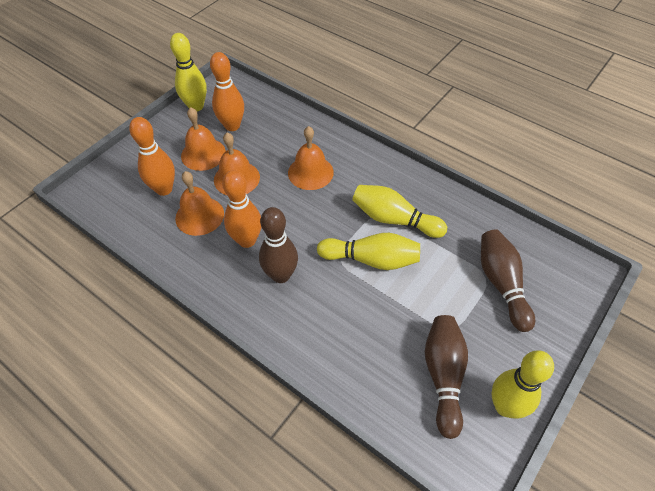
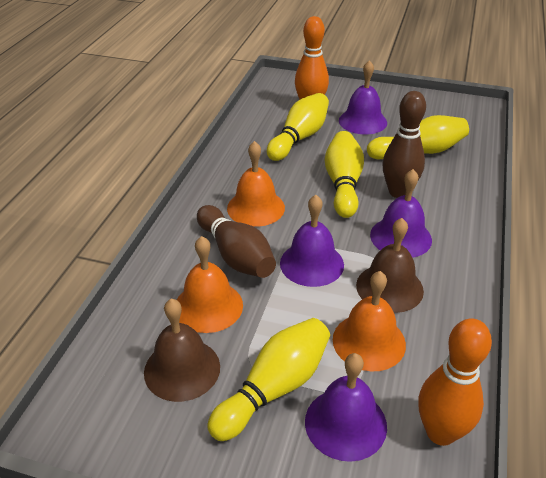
brown bell: none = 0 -> [144,299,220,402] [356,218,424,313] = 2
brown bowling pin: [259,207,298,283] [425,315,468,439] [481,229,535,332] = 3 -> [197,205,276,278] [382,91,426,198] = 2
orange bell: [175,171,224,236] [181,107,226,171] [214,133,260,195] [288,126,334,190] = 4 -> [177,236,243,333] [227,141,285,227] [333,271,406,371] = 3
orange bowling pin: [129,117,175,196] [210,52,244,131] [222,170,261,248] = 3 -> [295,16,329,100] [418,318,492,446] = 2
purple bell: none = 0 -> [280,195,344,287] [305,353,387,462] [339,60,387,135] [370,169,432,258] = 4

